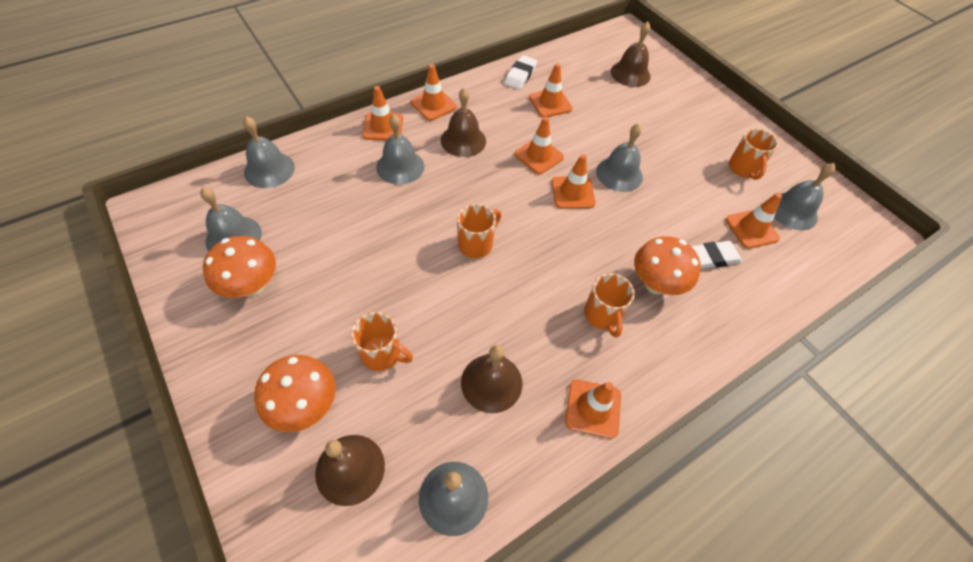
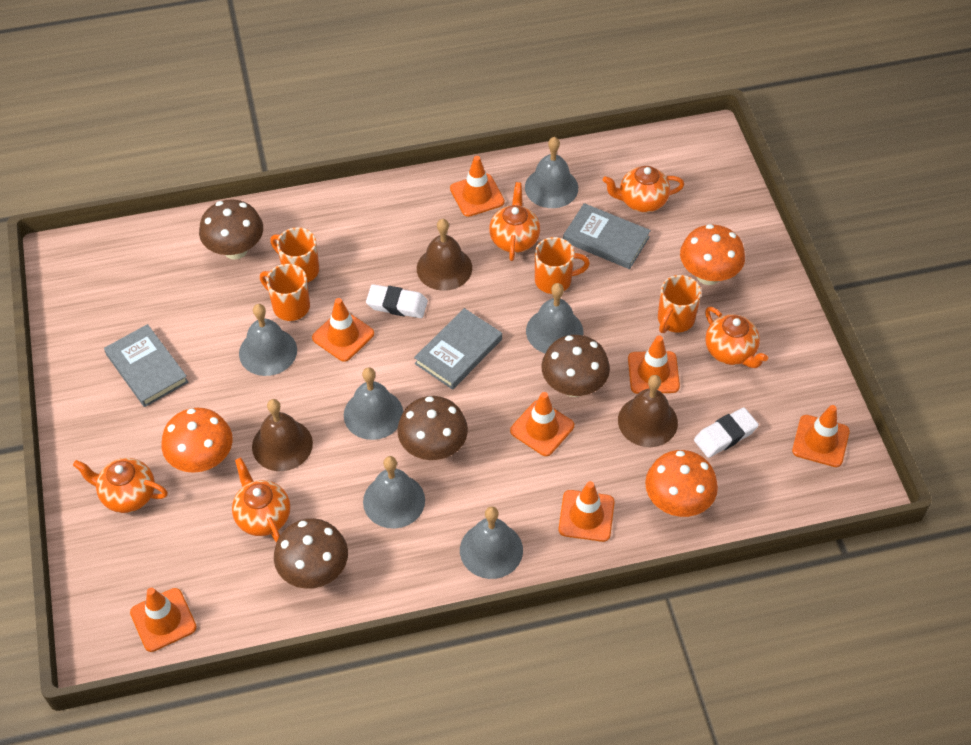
brown bell: [315,435,385,506] [441,88,486,157] [461,345,522,413] [611,22,651,87] = 4 -> [252,399,313,471] [417,219,472,291] [618,375,678,447] = 3
brown mushroom: none = 0 -> [199,199,263,260] [274,518,348,589] [397,396,468,460] [541,335,610,397] = 4
grey book: none = 0 -> [104,324,188,407] [414,308,502,390] [563,203,651,269] = 3
orange teapot: none = 0 -> [73,458,168,513] [232,458,290,543] [489,182,540,261] [603,166,684,213] [705,307,768,368] = 5

